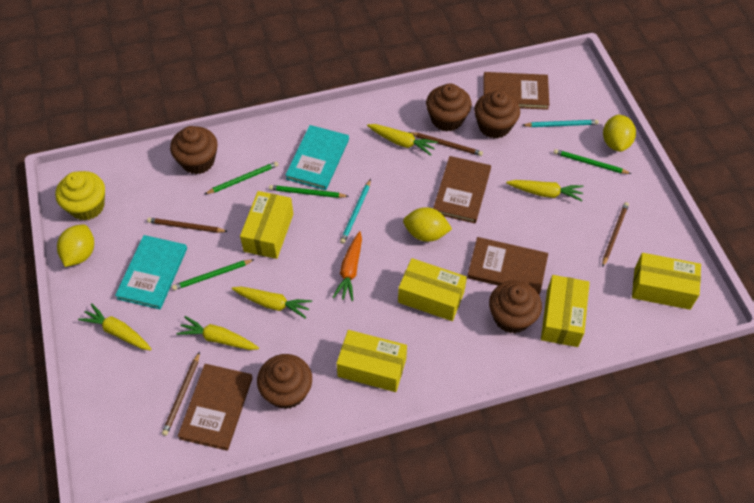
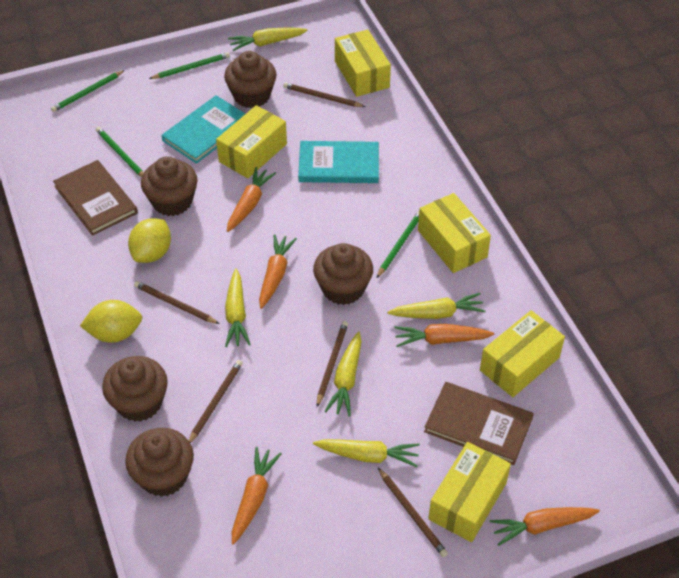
brown book: [178,364,253,451] [433,156,491,223] [467,237,548,295] [483,72,549,110] = 4 -> [53,160,138,236] [424,382,534,465] = 2
brown pencil: [147,218,228,233] [162,352,200,436] [408,132,483,156] [602,202,629,267] = 4 -> [134,281,219,324] [189,360,243,443] [283,83,365,107] [317,321,348,407] [378,468,448,557] = 5
orange carrot: [332,231,362,301] = 1 -> [227,167,276,232] [232,447,282,545] [259,234,297,309] [394,324,494,347] [490,507,600,546] = 5
turquoise pencil: [340,179,371,244] [522,120,599,127] = 2 -> none = 0
yellow cupcake: [55,171,105,221] = 1 -> none = 0
yellow lemon: [57,224,94,267] [403,207,452,242] [603,114,636,152] = 3 -> [80,300,142,343] [128,219,171,263] = 2

